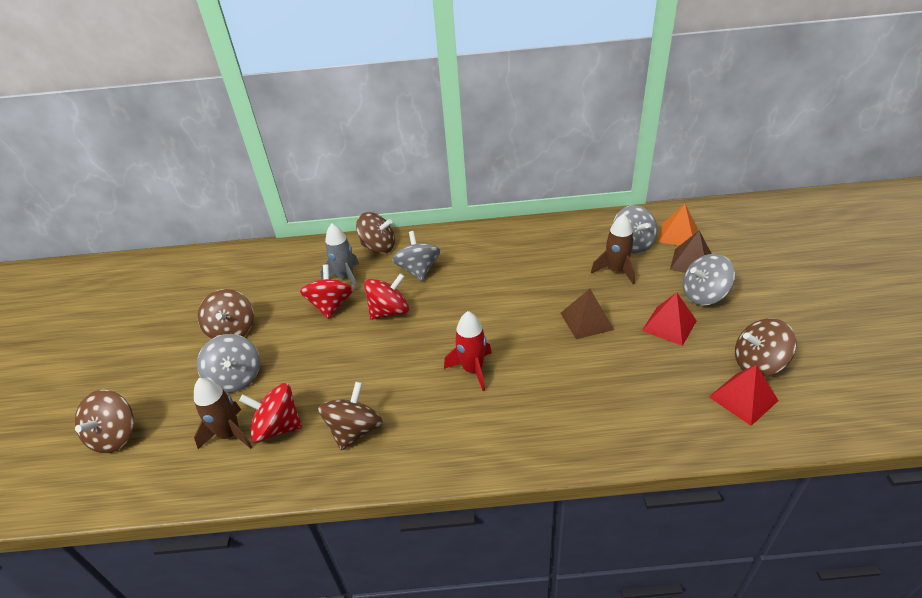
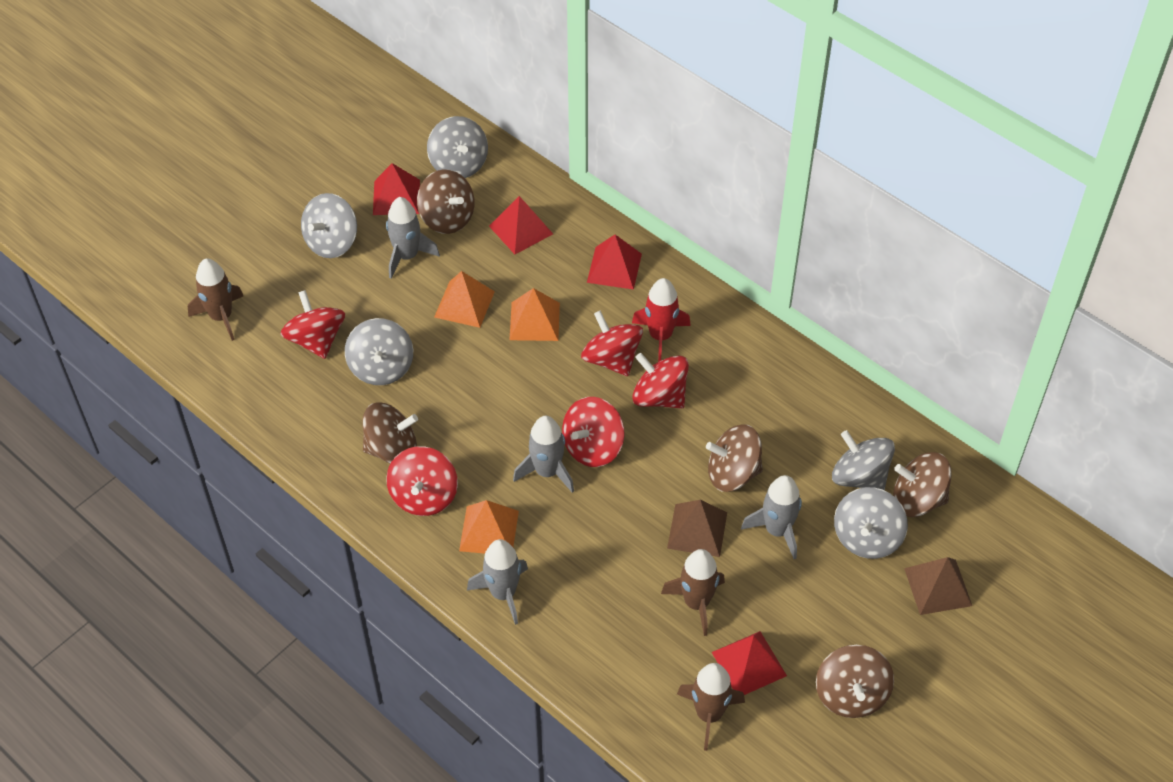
brown rocket: [194,378,252,449] [591,214,635,284] = 2 -> [188,258,243,341] [661,549,725,636] [677,663,745,751] = 3
grey rocket: [320,223,359,290] = 1 -> [386,197,440,278] [467,539,528,625] [513,416,574,493] [741,475,802,559] = 4
grey spinning top: [197,334,260,393] [392,231,440,281] [612,205,658,254] [683,254,735,305] = 4 -> [301,193,357,258] [345,318,413,385] [427,116,488,178] [832,430,895,491] [834,487,908,559] = 5
orange pyramid: [659,204,698,246] = 1 -> [434,271,495,328] [459,500,519,554] [510,288,560,341] = 3
red pyramid: [642,292,697,346] [709,365,778,426] = 2 -> [373,163,420,215] [489,196,553,254] [587,235,642,290] [712,631,787,695] = 4
red spinning top: [239,383,302,443] [300,264,353,319] [364,273,409,320] = 3 -> [281,290,345,359] [386,446,458,516] [562,397,625,467] [581,310,643,376] [632,353,689,409] = 5

